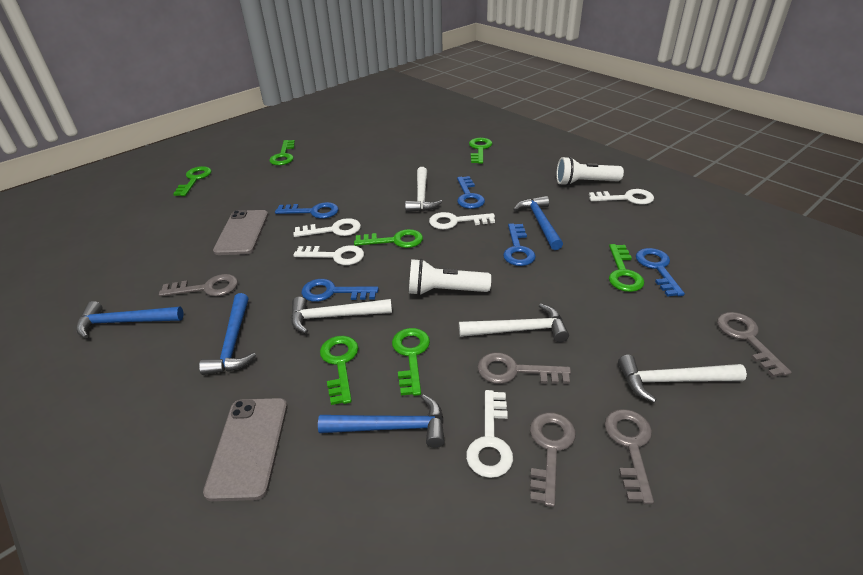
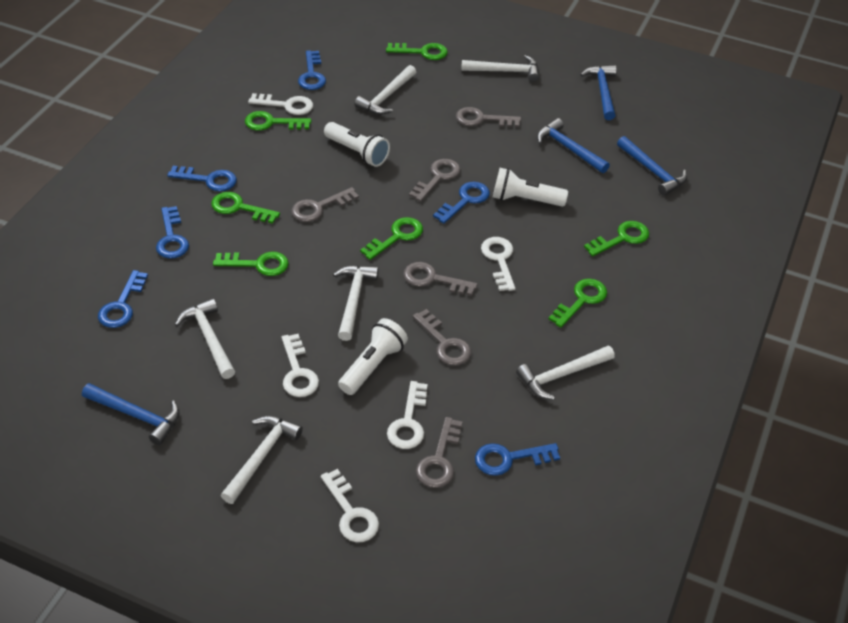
blue key: [275,202,339,219] [301,279,379,302] [457,176,485,209] [503,223,536,266] [636,248,685,297] = 5 -> [98,270,148,328] [156,206,189,259] [167,166,237,191] [298,50,326,90] [433,182,490,224] [475,443,560,476] = 6
grey key: [159,274,238,297] [478,352,571,384] [530,412,576,507] [605,409,654,504] [717,312,792,377] = 5 -> [291,187,359,222] [403,262,478,296] [409,159,461,202] [413,309,471,366] [416,417,462,488] [456,107,521,127] = 6
grey phone: [203,398,288,501] [213,210,268,255] = 2 -> none = 0
white flashlight: [409,259,491,296] [556,156,624,186] = 2 -> [324,122,390,167] [338,318,408,395] [493,168,568,207] = 3
white hammer: [291,297,392,334] [405,167,442,212] [459,303,569,342] [618,355,747,403] = 4 -> [175,298,235,379] [220,416,303,504] [333,265,379,341] [354,65,416,115] [461,55,539,82] [516,346,615,400] = 6

